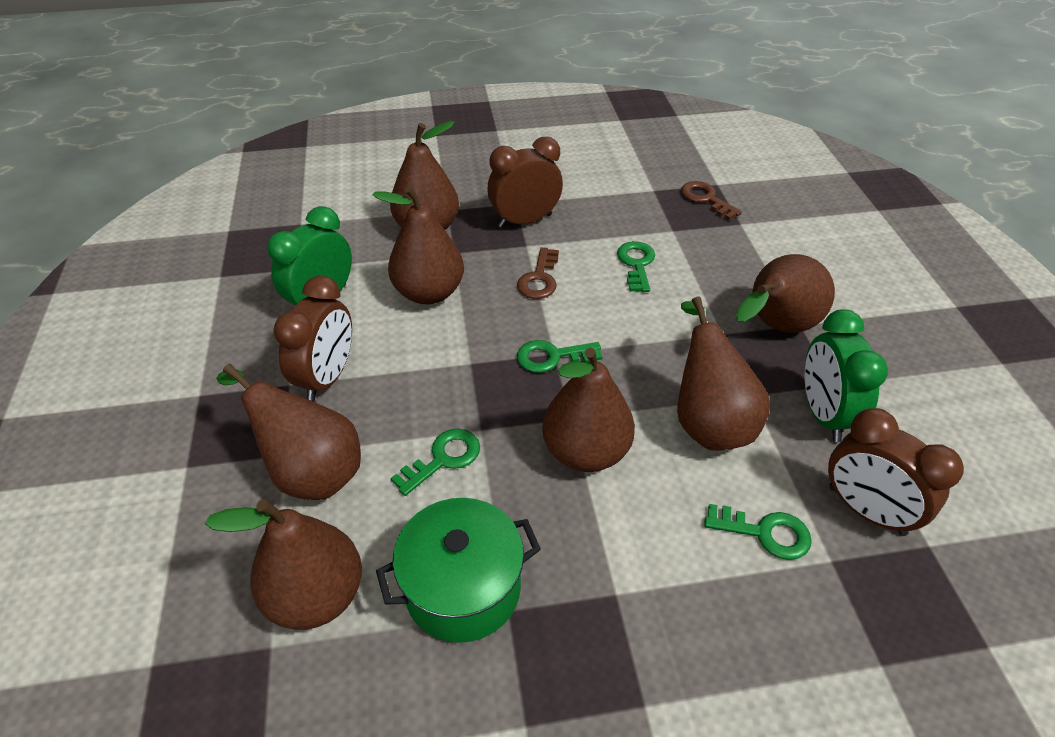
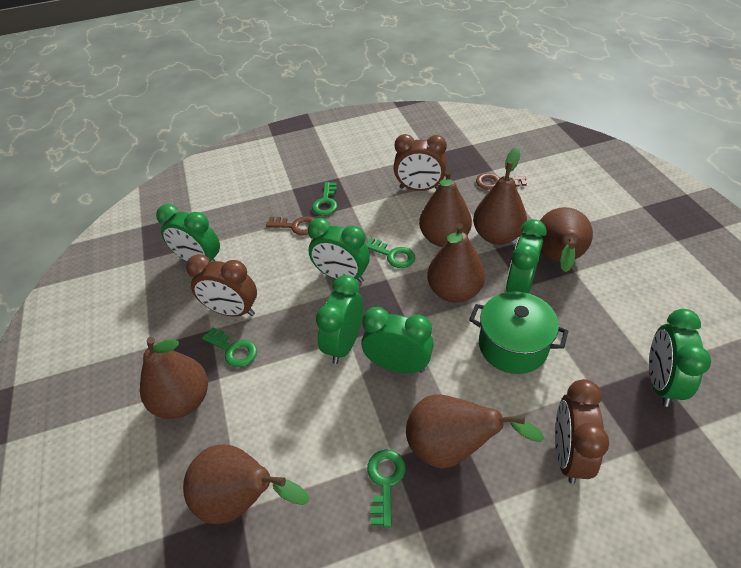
green clock: [267,206,352,306] [805,309,888,442] = 2 -> [156,204,220,262] [308,218,370,283] [316,275,363,364] [361,307,434,373] [506,219,546,293] [649,309,711,407] = 6

